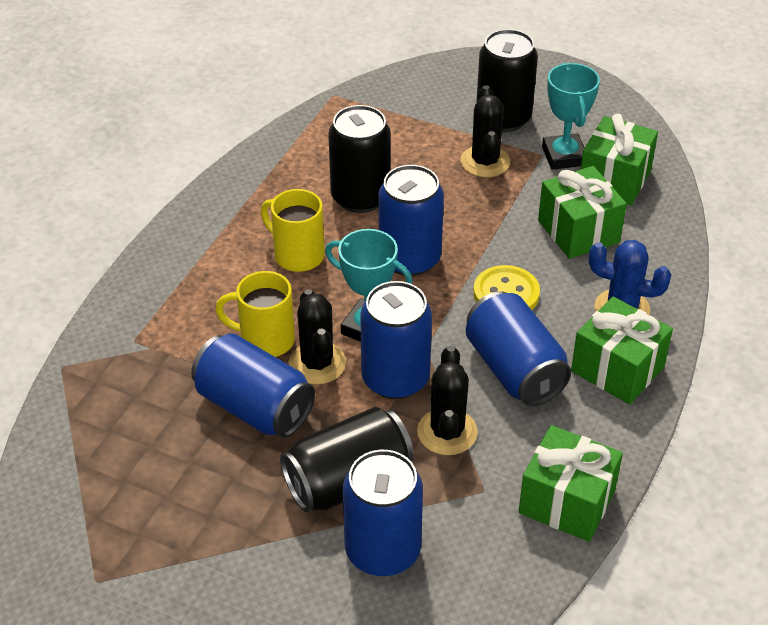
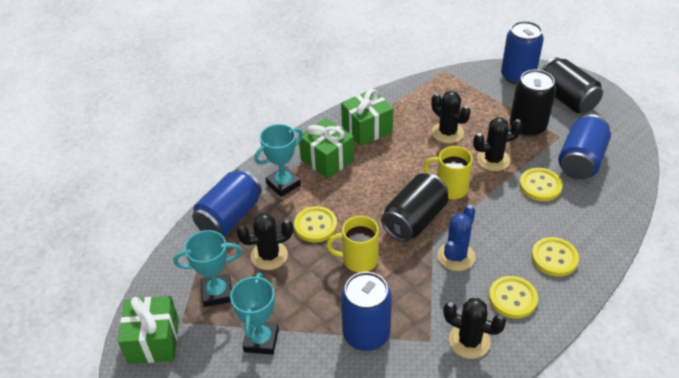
black cactus: [288,289,346,385] [417,346,478,455] [461,85,510,177] = 3 -> [237,213,293,270] [431,91,471,143] [443,298,506,359] [473,117,523,171] = 4
blue can: [191,333,315,438] [343,450,423,576] [360,281,432,399] [378,165,444,276] [466,291,571,406] = 5 -> [192,169,262,236] [341,272,392,351] [501,21,544,85] [558,114,611,179] = 4
green gift: [519,425,623,542] [538,166,627,259] [571,296,673,405] [581,114,658,205] = 4 -> [118,296,179,364] [299,118,354,179] [341,89,393,146] = 3
turquoise trophy: [325,229,412,342] [542,63,600,170] = 2 -> [174,230,242,307] [230,273,279,355] [254,124,303,197] = 3
yellow button: [473,265,540,310] = 1 -> [294,206,337,242] [489,276,538,319] [519,168,563,201] [531,237,579,276] = 4

